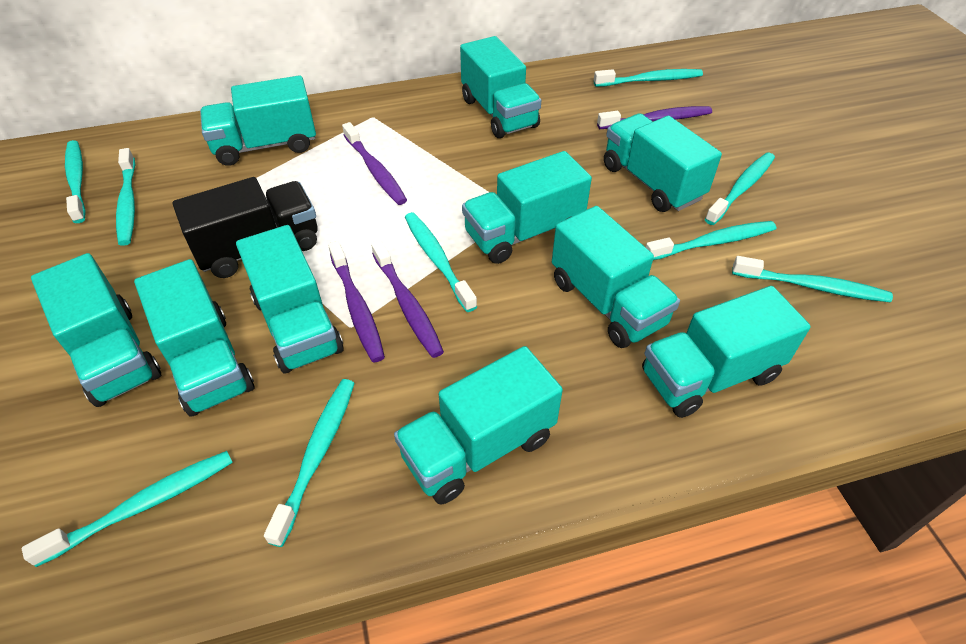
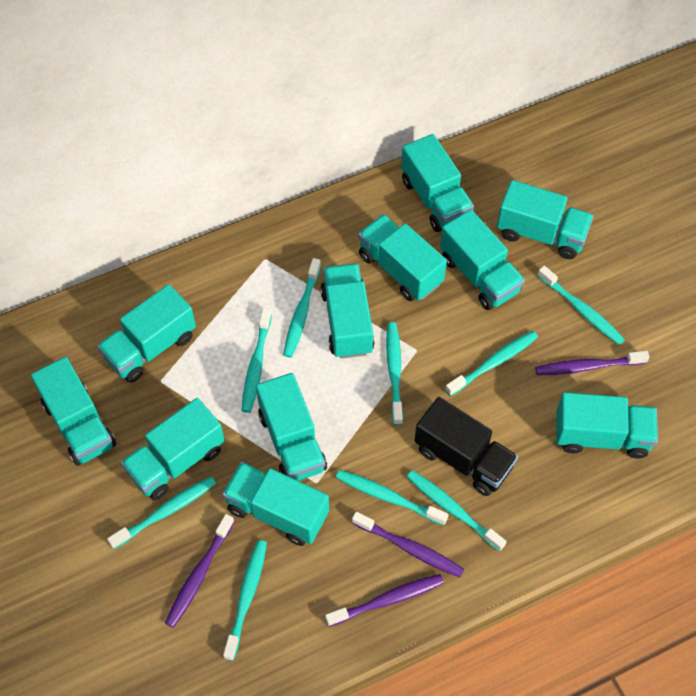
turquoise truck: [31,253,161,407] [134,259,254,416] [200,75,316,166] [236,225,343,374] [394,346,563,504] [460,36,541,138] [462,151,592,264] [552,206,680,348] [604,113,722,212] [642,286,811,418] = 10 -> [31,357,116,466] [97,284,196,383] [121,398,225,500] [223,462,329,546] [256,373,327,481] [320,263,374,359] [358,214,447,301] [401,134,474,232] [440,210,525,310] [497,180,594,259] [556,392,658,458] = 11

